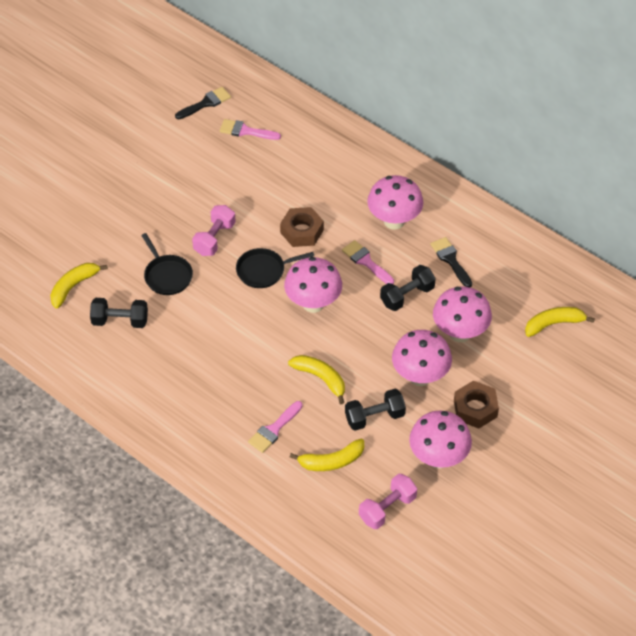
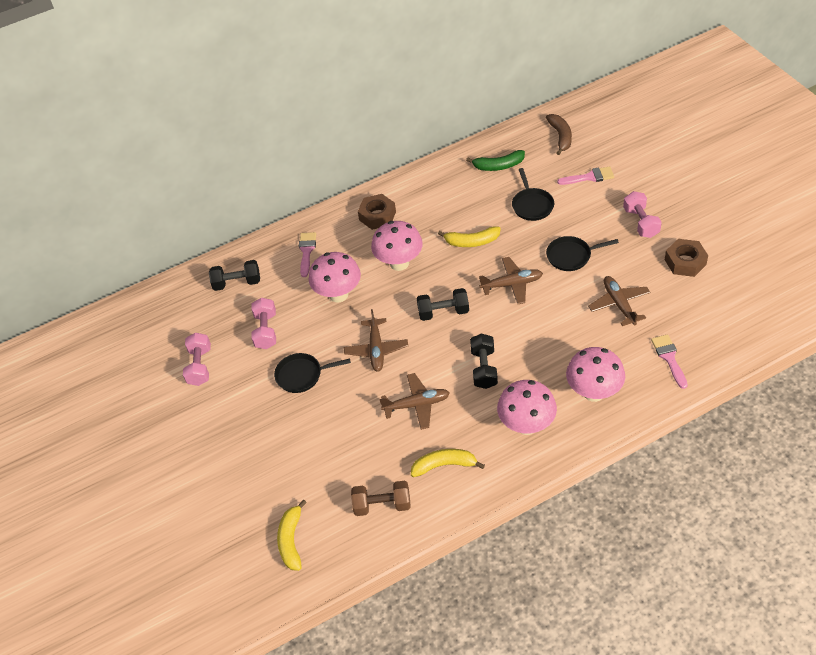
black brush: [175,87,231,119] [430,237,472,287] = 2 -> none = 0
black pan: [141,233,193,295] [236,248,314,288] = 2 -> [274,353,351,393] [512,168,554,221] [546,236,619,271] = 3
brown banana: none = 0 -> [546,114,572,155] = 1
brown dumbbell: none = 0 -> [351,481,411,516] = 1
brown plane: none = 0 -> [344,309,408,372] [379,373,450,430] [479,257,543,304] [588,276,650,326] = 4
green banana: none = 0 -> [466,150,525,171] = 1
pink dumbbell: [192,205,236,256] [359,474,417,529] = 2 -> [183,332,211,386] [251,298,276,349] [623,191,662,238] = 3
pink mushroom: [284,257,342,313] [367,175,423,230] [392,330,452,386] [409,410,472,469] [433,286,492,342] = 5 -> [309,252,361,303] [371,221,423,271] [497,380,557,435] [566,347,625,402] = 4
yellow banana: [50,263,108,309] [288,355,345,404] [290,439,364,471] [525,307,595,337] = 4 -> [277,499,307,571] [411,449,485,477] [438,226,501,247] = 3

